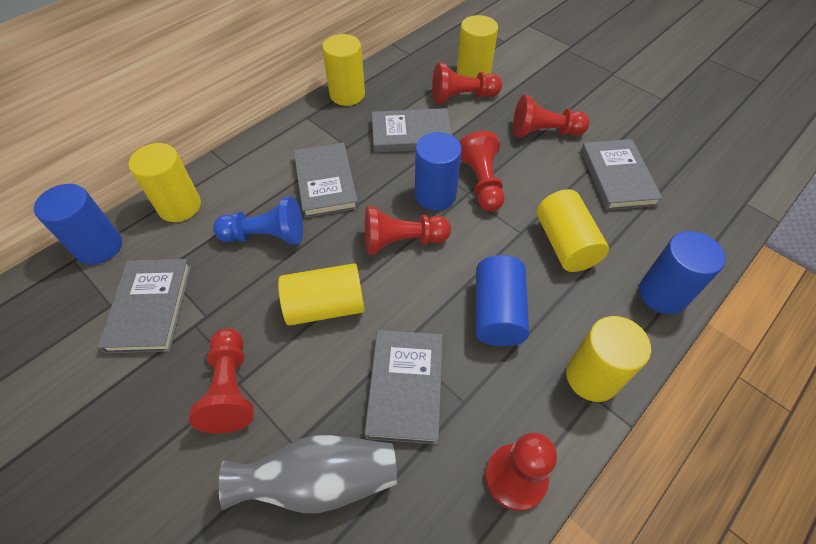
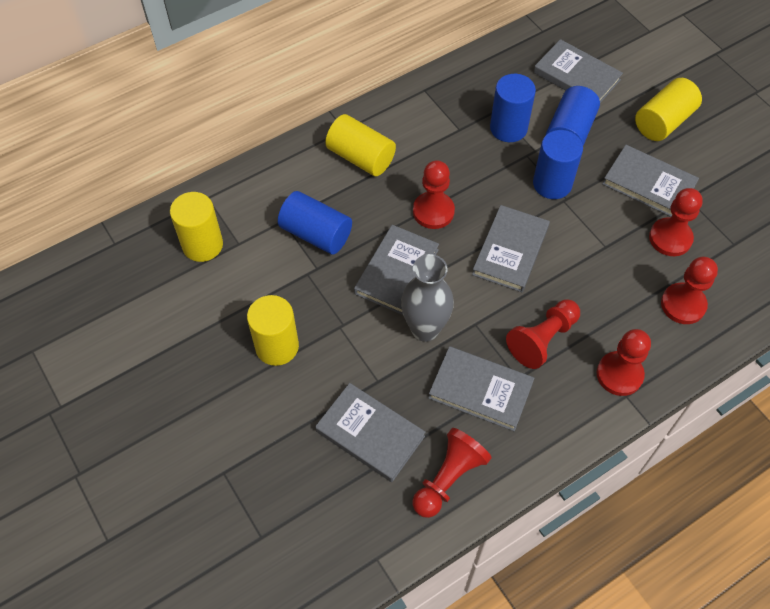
blue pawn: [213,197,303,245] = 1 -> none = 0
grey book: [98,259,191,354] [294,142,359,218] [364,330,443,445] [372,108,452,153] [581,139,663,210] = 5 -> [315,383,425,482] [354,225,439,315] [428,346,534,431] [472,205,550,292] [534,39,623,103] [602,145,699,217] = 6
yellow cylinder: [129,143,201,222] [278,263,364,325] [322,34,365,106] [457,15,498,78] [537,189,609,272] [566,316,651,402] = 6 -> [170,192,223,262] [247,295,299,366] [325,114,396,176] [635,78,702,141] = 4

